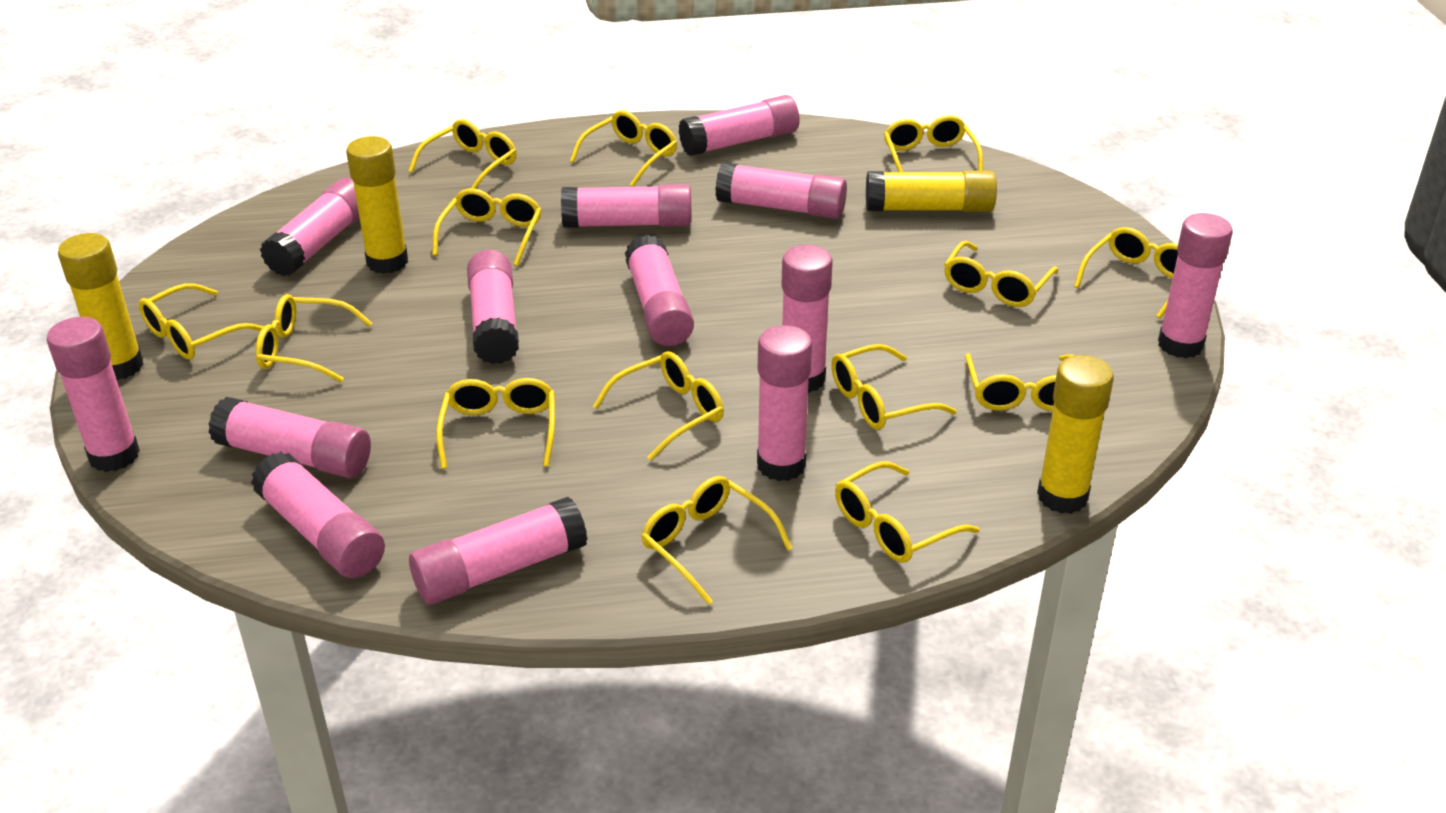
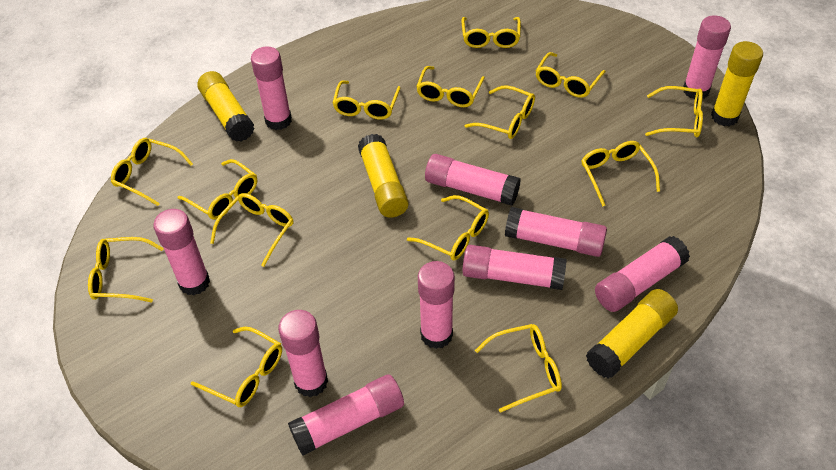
pink glue stick: [47,317,140,472] [208,397,371,478] [251,452,385,578] [260,178,359,276] [409,497,588,605] [467,250,519,364] [561,184,692,228] [625,235,694,346] [679,95,800,156] [715,162,847,219] [757,325,812,481] [781,245,833,393] [1158,213,1233,358] = 13 -> [153,209,210,296] [251,47,292,130] [278,310,328,397] [288,374,404,456] [418,261,455,349] [425,154,521,206] [463,245,567,290] [505,207,607,257] [595,236,690,312] [683,16,731,99] = 10

